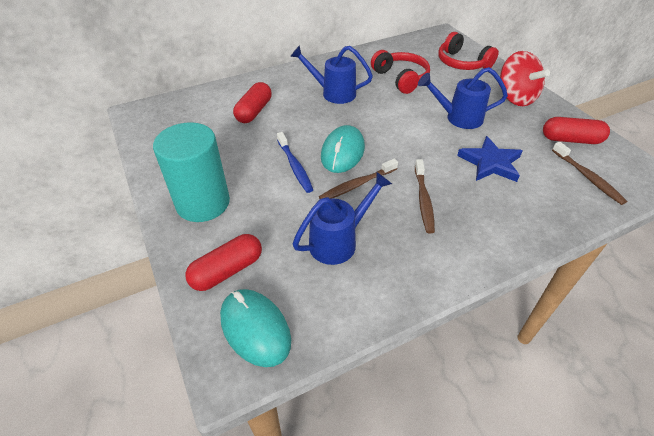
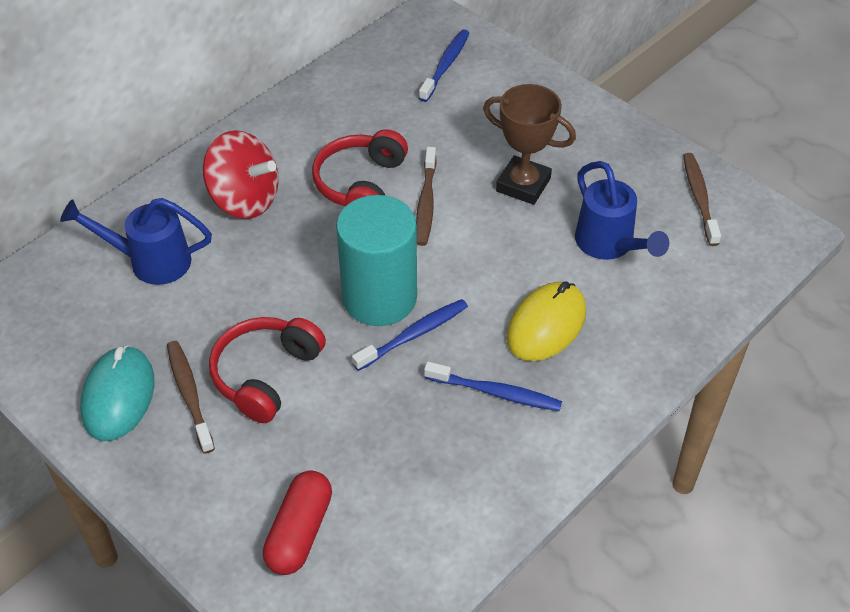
blue star: [457,136,522,182] = 1 -> none = 0
blue toothbrush: [277,132,313,193] = 1 -> [352,299,468,371] [419,30,470,102] [424,362,562,411] = 3
blue watering can: [290,45,373,104] [293,172,392,265] [418,67,508,129] = 3 -> [60,198,212,285] [575,161,669,260] = 2
brown trophy: none = 0 -> [483,84,576,205] = 1
red capsule: [185,234,262,291] [233,82,272,123] [543,117,610,144] = 3 -> [263,470,332,575] = 1
turquoise mouse: [220,289,291,367] [321,125,365,173] = 2 -> [80,345,154,441] = 1
yellow mouse: none = 0 -> [506,282,586,361] = 1

